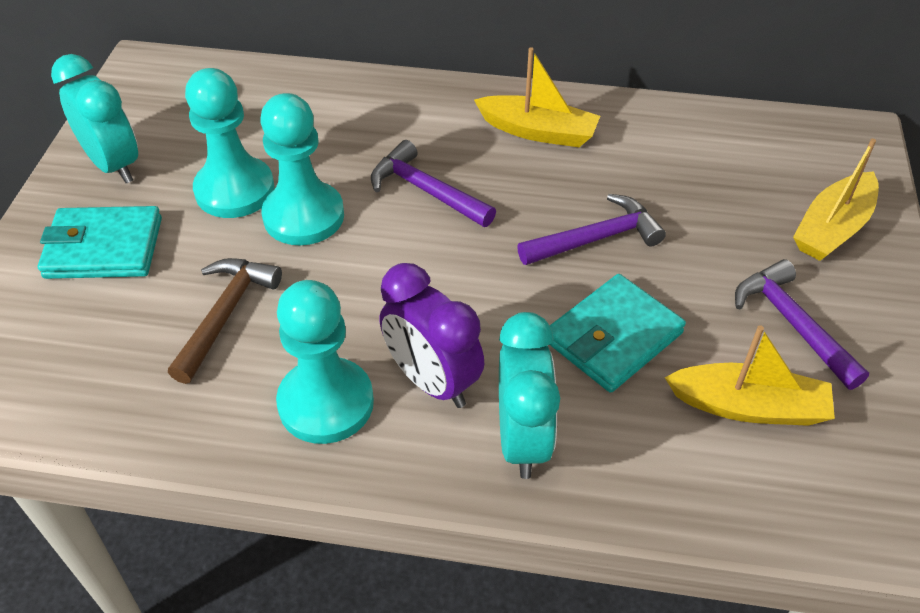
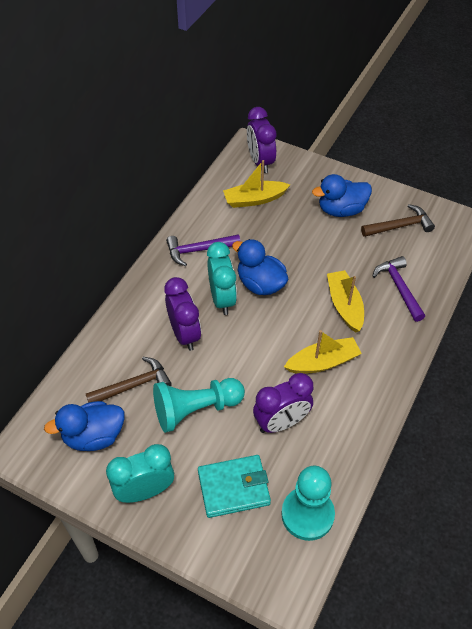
blue duck: none = 0 -> [44,401,124,451] [232,239,289,295] [312,174,372,217] = 3
brown hammer: [168,258,282,384] = 1 -> [86,357,172,403] [361,204,435,237] = 2
purple clock: [380,263,484,408] = 1 -> [164,277,201,351] [247,107,276,173] [253,373,313,433] = 3
purple hammer: [371,140,496,227] [517,194,666,265] [735,259,869,390] = 3 -> [166,234,240,266] [373,256,425,322] = 2
turquoise pawn: [185,68,275,218] [260,93,344,245] [276,280,374,444] = 3 -> [153,378,245,433] [281,466,335,541] = 2
turquoise wallet: [38,206,162,279] [549,274,686,393] = 2 -> [198,455,271,518] = 1

